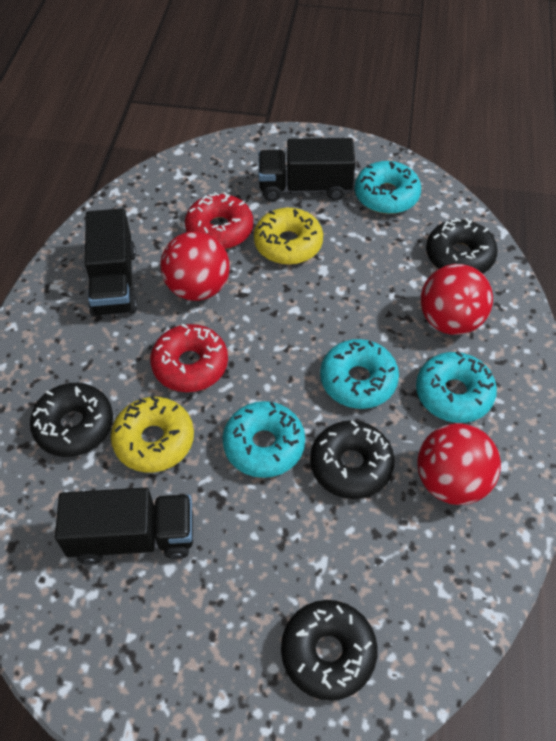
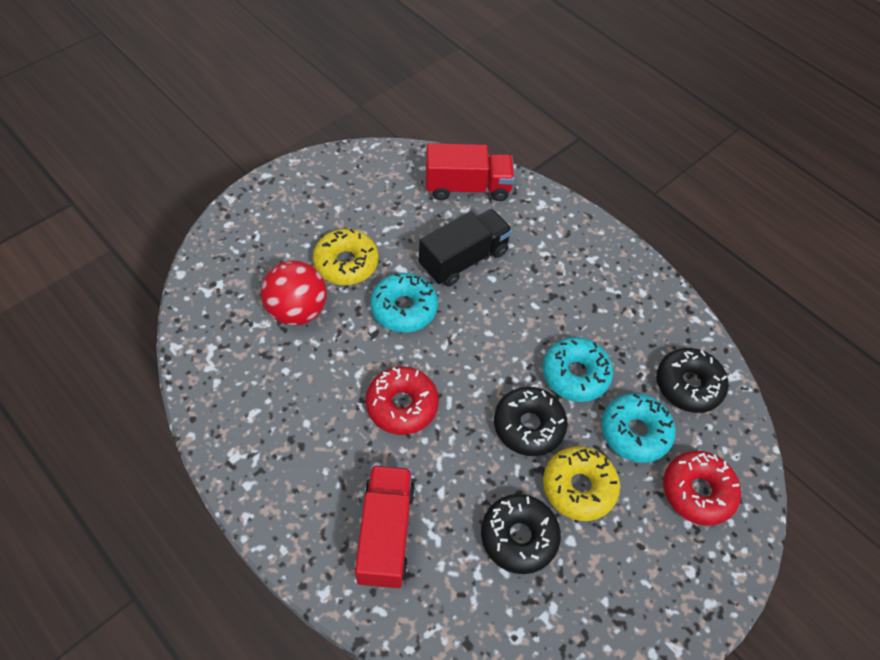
black donut: [30,383,113,457] [281,600,378,701] [310,420,395,499] [426,218,498,274] = 4 -> [481,494,561,574] [494,387,568,456] [657,348,728,413] = 3
black truck: [55,488,193,565] [85,208,137,317] [258,138,356,201] = 3 -> [419,209,512,287] = 1
red ball: [160,231,230,301] [417,423,501,505] [420,264,493,335] = 3 -> [261,261,327,326] = 1
red truck: none = 0 -> [355,465,415,588] [426,143,515,201] = 2
turquoise donut: [222,401,305,478] [320,339,399,409] [355,161,421,214] [416,351,497,423] = 4 -> [370,273,438,333] [542,337,613,402] [601,393,676,463] = 3

